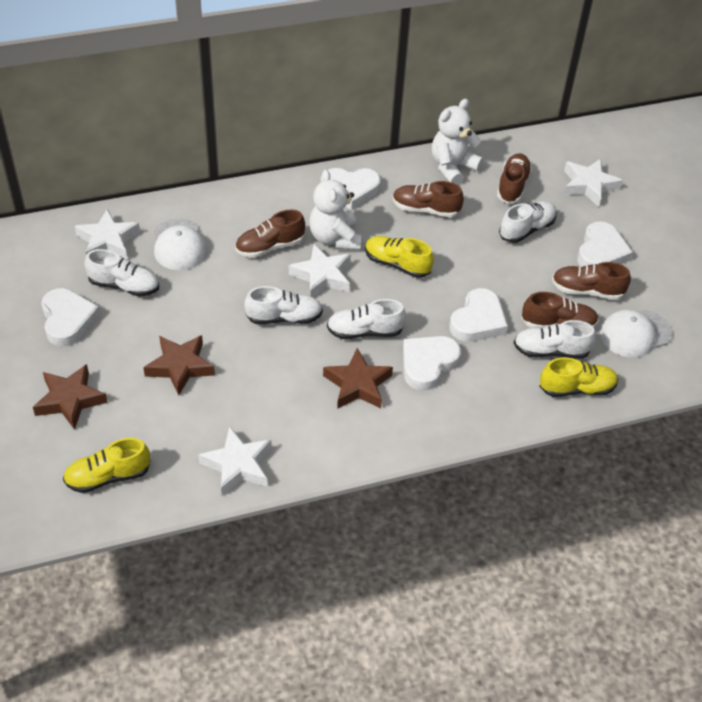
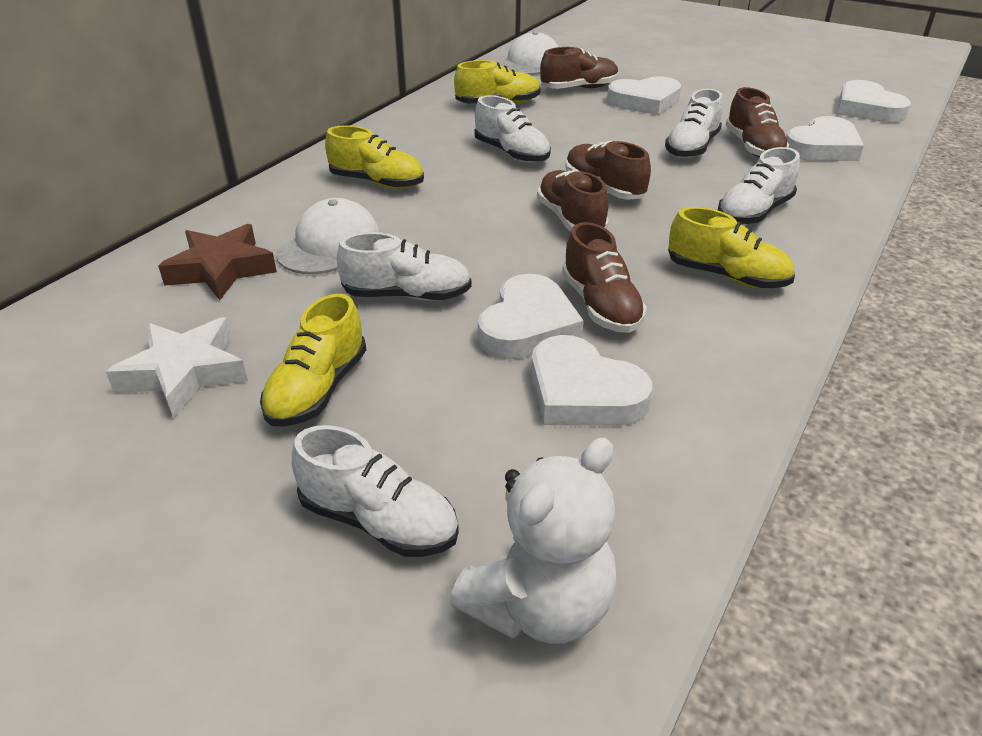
brown star: [33,364,108,430] [143,335,215,395] [323,348,393,409] = 3 -> [158,224,277,300] = 1
white star: [75,209,140,259] [198,426,271,496] [289,244,351,297] [564,159,623,207] = 4 -> [106,317,248,419] = 1
white teddy bear: [309,170,361,250] [432,99,483,185] = 2 -> [450,438,616,644] = 1
yellow shoe: [63,438,150,493] [365,236,434,278] [539,357,618,397] = 3 -> [260,294,366,426] [325,125,424,189] [454,60,541,104] [668,207,795,288] = 4

